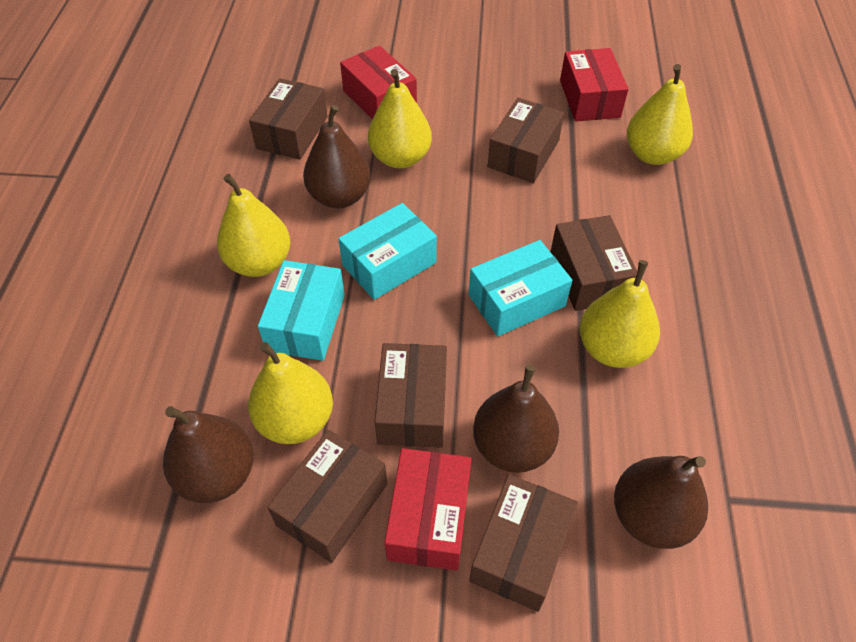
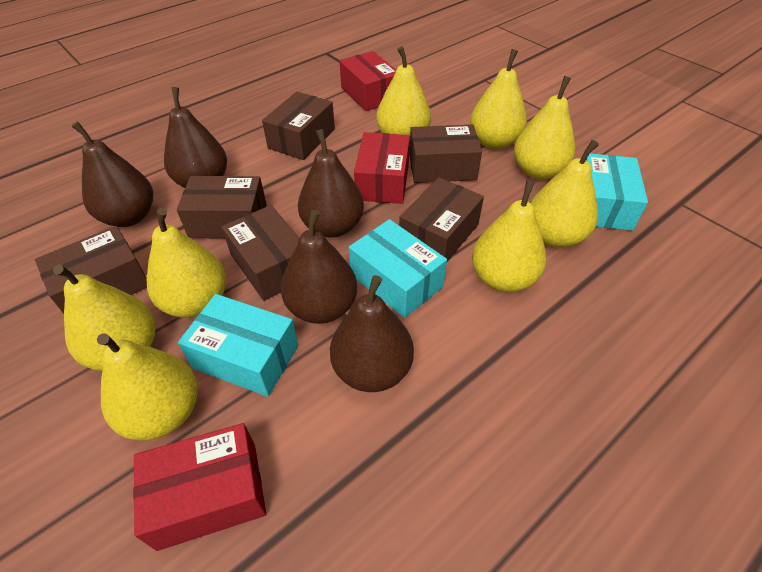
brown pear: [163,406,254,503] [303,105,371,208] [473,365,559,473] [614,456,708,549] = 4 -> [71,121,153,227] [164,87,227,188] [281,210,357,324] [298,129,364,238] [330,275,414,392] = 5
yellow pear: [217,174,291,277] [248,342,333,444] [368,69,432,168] [580,260,660,368] [627,64,693,165] = 5 -> [53,264,155,371] [97,333,198,441] [147,208,226,318] [376,46,431,135] [470,49,527,149] [472,180,546,292] [514,76,575,180] [530,140,599,248] = 8

